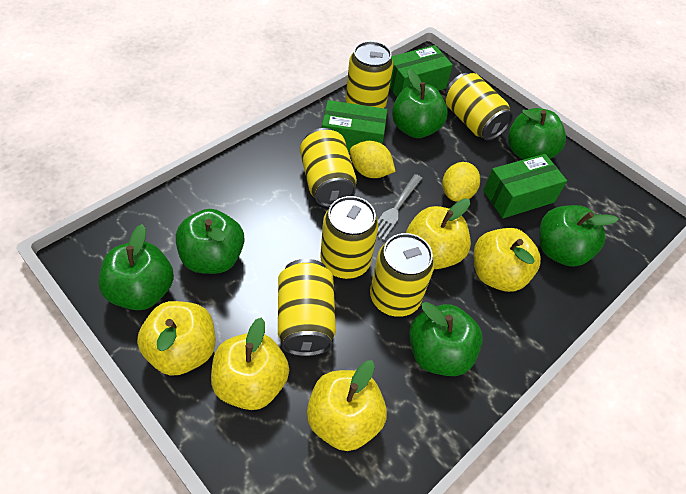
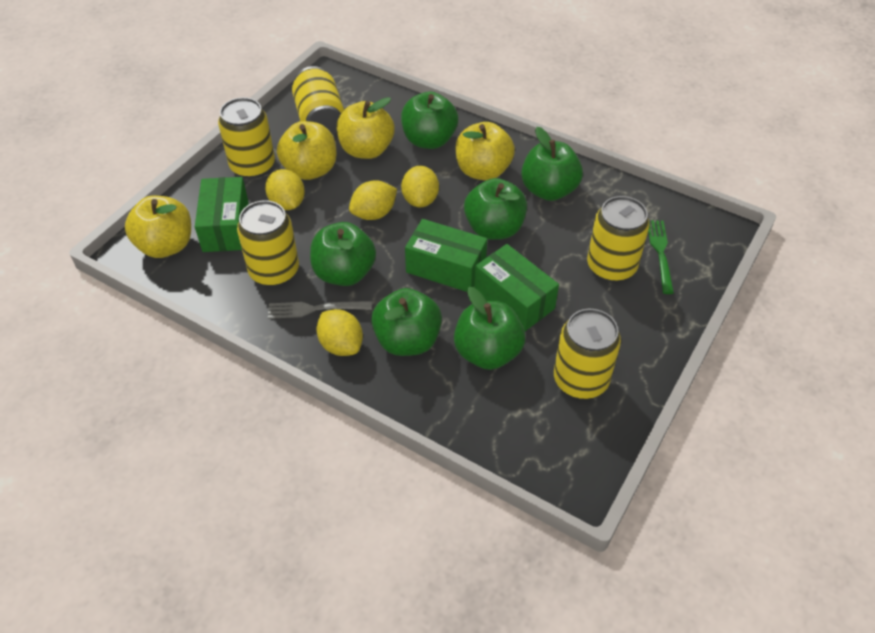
green fork: none = 0 -> [648,220,674,294] = 1
yellow apple: [137,301,215,376] [211,318,289,410] [307,360,387,451] [406,199,471,269] [474,228,541,292] = 5 -> [125,196,191,258] [277,121,337,180] [337,97,395,159] [455,122,515,180] = 4
yellow can: [278,259,336,356] [300,128,357,207] [320,196,379,279] [346,41,393,108] [370,233,434,317] [445,73,513,141] = 6 -> [218,97,275,179] [237,200,299,287] [292,66,344,135] [554,309,621,399] [587,196,650,282] = 5
yellow lemon: [350,141,396,178] [442,162,480,202] = 2 -> [265,169,305,210] [316,309,363,356] [349,180,397,220] [401,166,439,208] = 4

